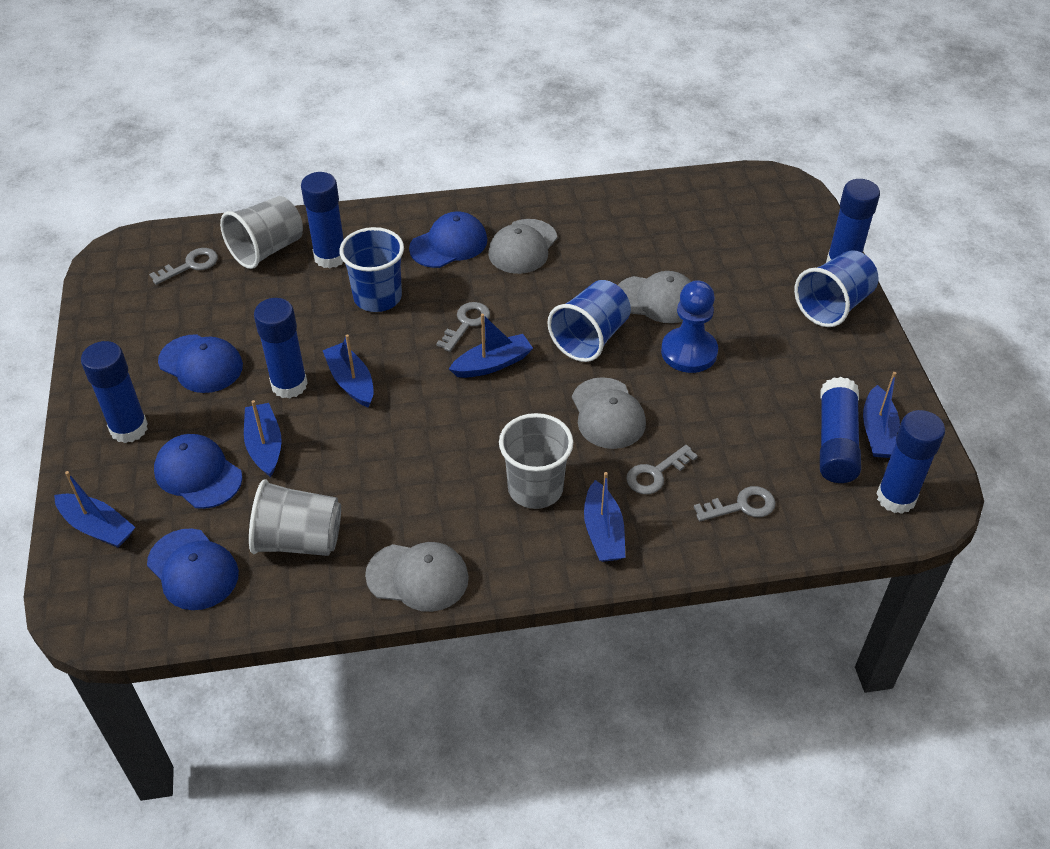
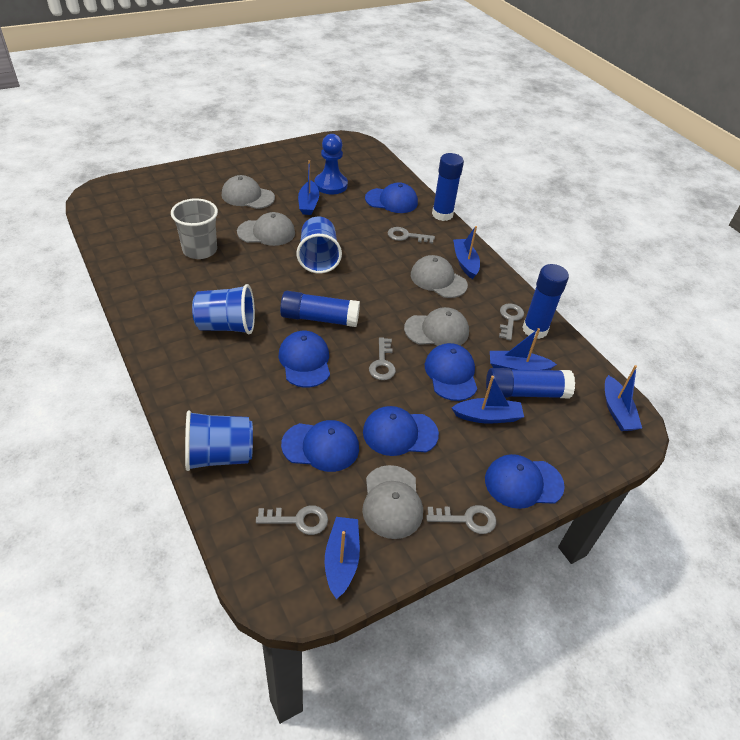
blue cap: [147,528,239,610] [154,434,242,509] [158,334,243,393] [409,211,487,268] = 4 -> [279,331,330,388] [281,420,359,472] [363,406,439,456] [365,182,418,213] [425,343,477,401] [485,454,565,509] = 6
blue glue stick: [81,341,148,443] [254,298,308,399] [301,172,344,268] [820,377,861,483] [826,179,880,263] [876,410,945,514] = 6 -> [280,291,360,327] [432,153,464,221] [486,368,575,398] [522,264,569,339] = 4
grey cap: [365,542,469,612] [488,219,557,274] [572,377,646,449] [618,271,692,323] = 4 -> [222,175,275,209] [237,212,295,246] [362,465,423,539] [404,307,469,346] [411,255,468,298] = 5
grey cup: [220,196,303,269] [249,479,341,556] [499,413,573,509] = 3 -> [171,198,218,259] = 1
grey key: [149,248,218,285] [436,302,490,352] [626,445,698,494] [694,486,775,521] = 4 -> [256,505,328,535] [369,337,396,380] [388,227,435,244] [426,505,496,534] [499,303,524,341] = 5

